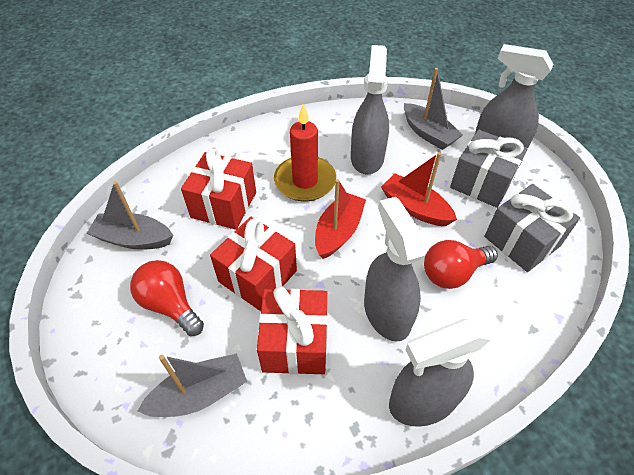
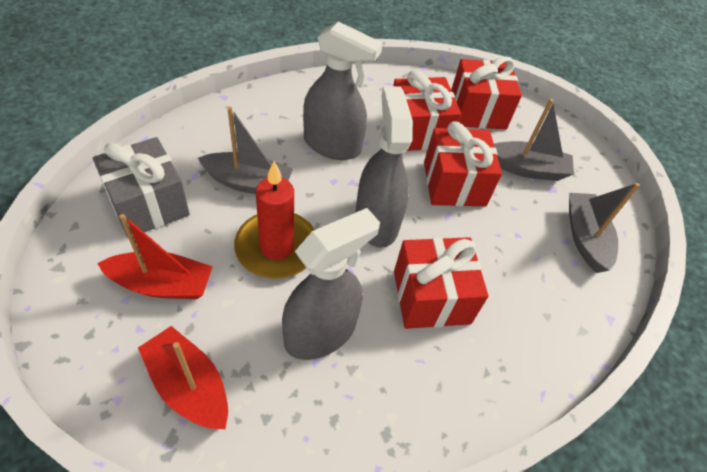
grey gift: [450,130,528,208] [484,184,580,272] = 2 -> [93,137,190,237] = 1
grey spray bottle: [351,45,389,174] [364,197,426,342] [389,319,490,427] [475,44,554,148] = 4 -> [282,208,380,360] [303,21,383,160] [355,86,413,248] = 3
red gift: [181,149,256,230] [210,217,297,311] [257,286,328,374] = 3 -> [393,70,461,151] [394,237,488,329] [424,121,502,206] [451,56,522,129] = 4
red light bulb: [130,260,204,336] [424,240,498,289] = 2 -> none = 0

